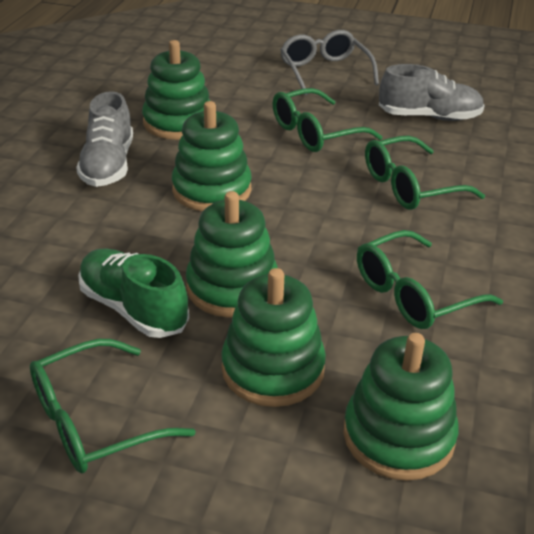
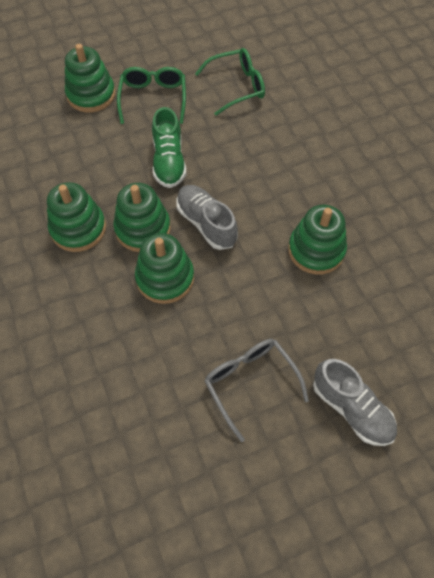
green glasses: [30,339,196,474] [272,88,383,152] [357,230,503,329] [365,136,485,210] = 4 -> [117,67,186,124] [195,48,265,116] = 2

